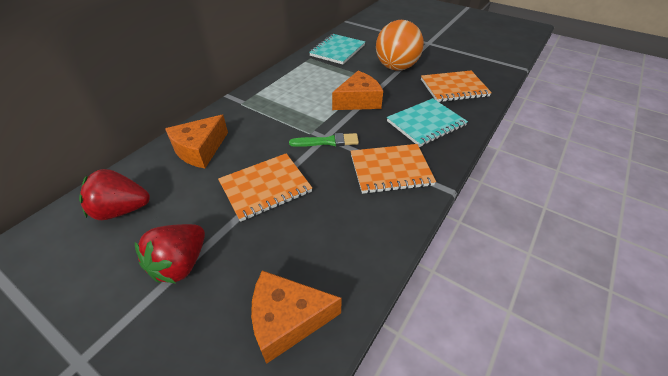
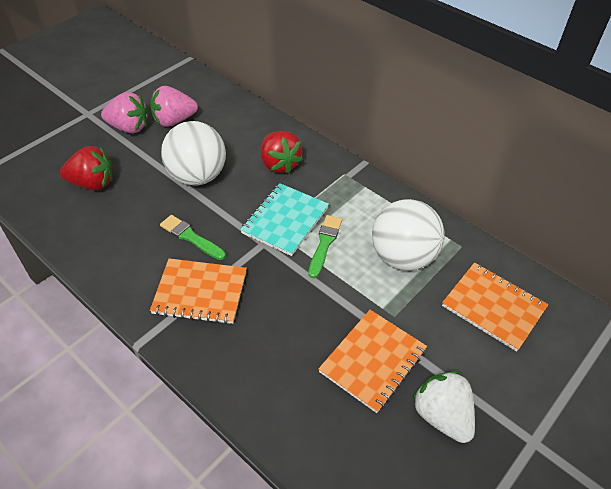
green brush: [289,133,359,147] = 1 -> [160,215,226,260] [308,215,342,278] = 2
orange ball: [376,20,424,70] = 1 -> none = 0
orange cheese: [165,115,228,168] [251,270,342,364] [332,71,383,110] = 3 -> none = 0
pink strawberry: none = 0 -> [101,92,148,133] [150,86,198,127] = 2
turquoise notebook: [309,34,365,64] [387,98,468,147] = 2 -> [240,183,329,256] = 1
white ball: none = 0 -> [161,121,226,186] [372,199,445,270] = 2
white strawberry: none = 0 -> [412,371,475,443] = 1

